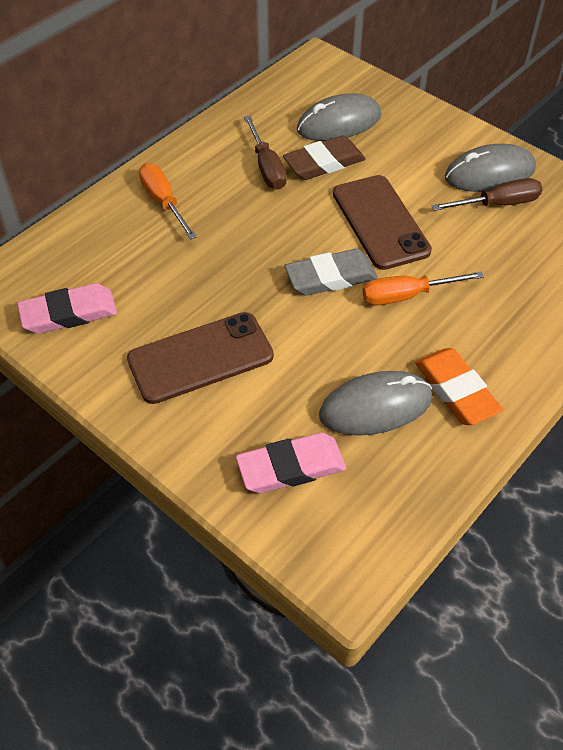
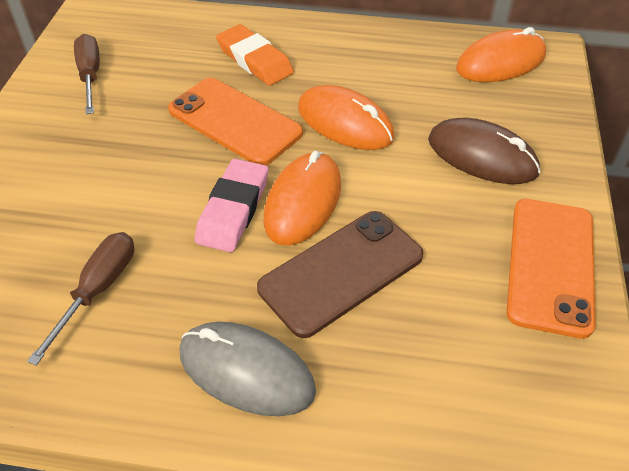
brown eraser: [283,136,366,180] = 1 -> none = 0
brown mouse: none = 0 -> [428,118,540,184] = 1
brown phone: [127,312,274,404] [333,175,432,270] = 2 -> [257,211,423,338] = 1
grey eraser: [285,249,378,296] = 1 -> none = 0
grey mouse: [297,93,381,141] [319,371,432,436] [444,144,536,192] = 3 -> [179,322,316,417] = 1
orange mouse: none = 0 -> [263,151,341,246] [298,85,395,150] [456,27,546,82] = 3
orange phone: none = 0 -> [168,78,303,165] [506,199,596,339] = 2
orange screwdriver: [139,163,197,240] [362,271,484,306] = 2 -> none = 0
pink eraser: [17,283,117,334] [236,433,346,493] = 2 -> [195,159,268,252] = 1

